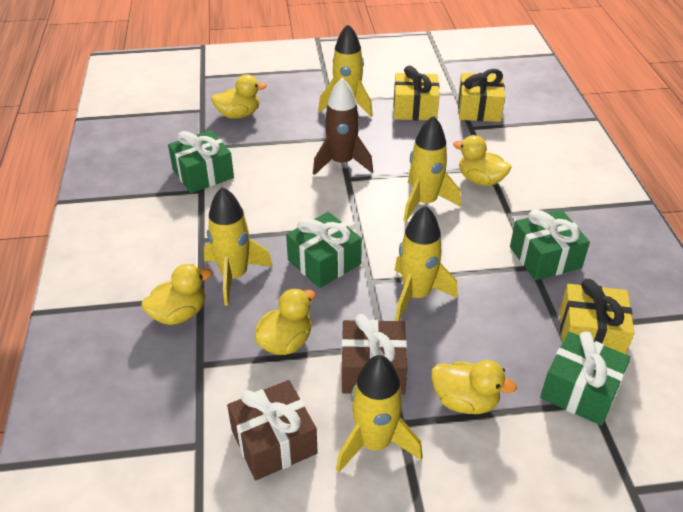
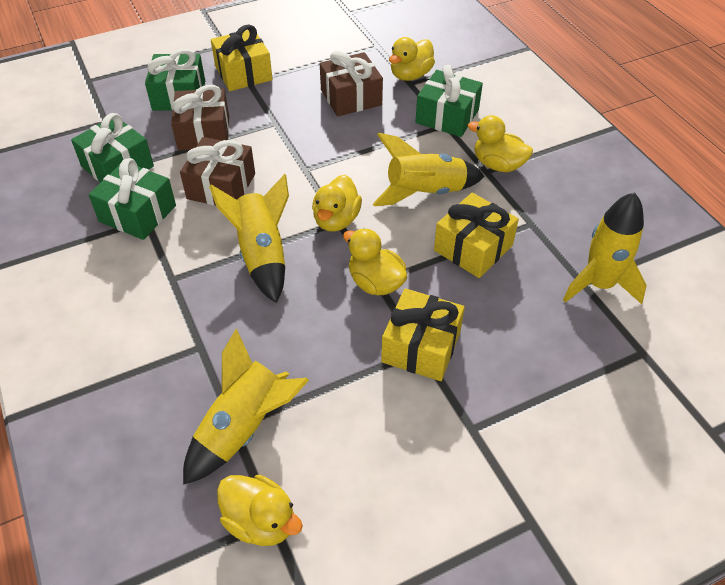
brown gift: [227,380,318,480] [341,314,407,394] = 2 -> [171,85,229,151] [180,137,255,205] [320,50,383,116] = 3
brown rocket: [313,78,373,175] = 1 -> none = 0
yellow rocket: [204,187,273,306] [318,24,373,117] [336,355,423,473] [394,205,458,321] [403,116,461,222] = 5 -> [183,328,309,485] [209,174,289,303] [372,133,484,206] [563,192,647,304] = 4

